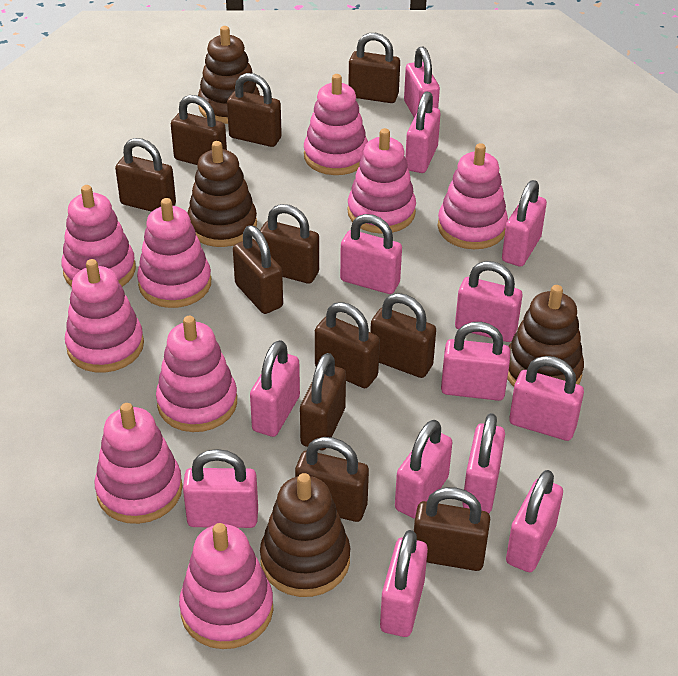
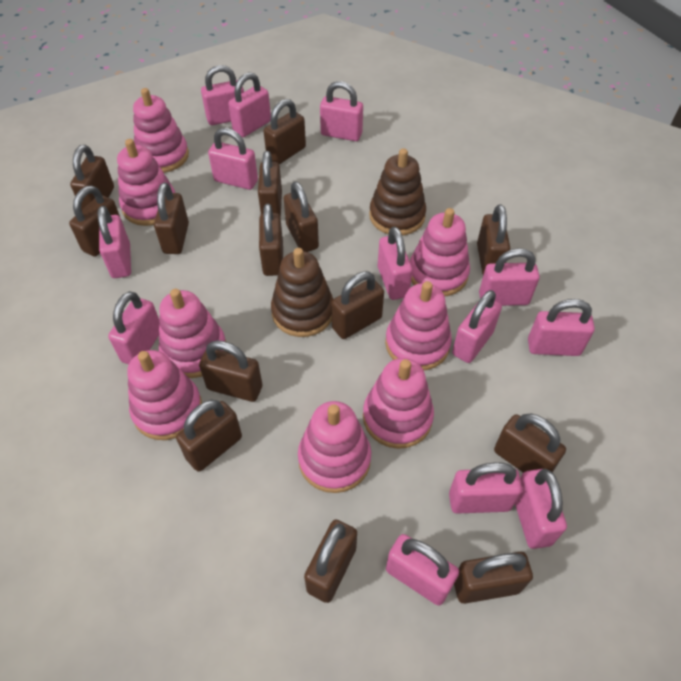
brown padlock: [115,138,176,212] [171,95,227,165] [227,73,282,147] [233,225,283,314] [260,204,319,284] [295,437,369,522] [300,353,346,450] [315,302,380,388] [348,33,400,103] [370,293,436,378] [414,487,490,571] = 11 -> [69,186,122,257] [70,145,114,210] [154,183,189,254] [176,400,242,472] [199,340,263,402] [258,151,282,217] [259,203,283,276] [264,99,306,164] [284,181,319,252] [304,519,357,603] [331,272,384,339] [454,552,533,604] [477,204,510,275] [494,413,566,473] = 14
brown stacking toy: [188,141,257,247] [198,26,260,124] [260,473,350,597] [507,285,584,387] = 4 -> [271,248,333,337] [369,148,426,236] = 2
pink stacking toy: [61,185,136,287] [65,259,144,373] [95,403,183,524] [137,198,211,308] [156,316,237,432] [179,523,273,649] [304,74,368,175] [348,128,416,234] [438,143,508,249] = 9 -> [117,139,175,226] [127,350,202,440] [133,88,189,173] [159,289,226,378] [298,401,371,493] [363,358,434,449] [385,281,452,370] [410,208,470,296] = 8

